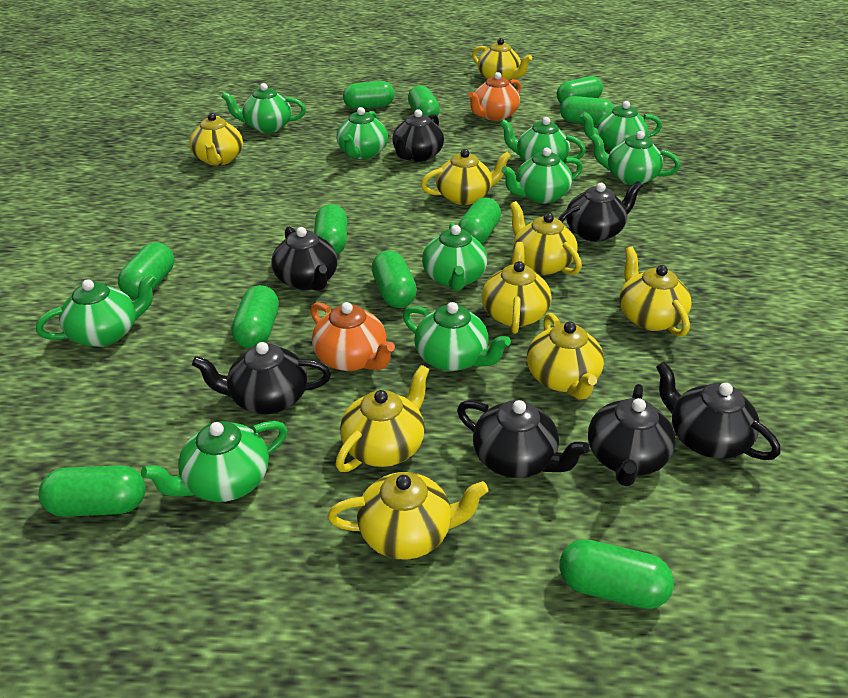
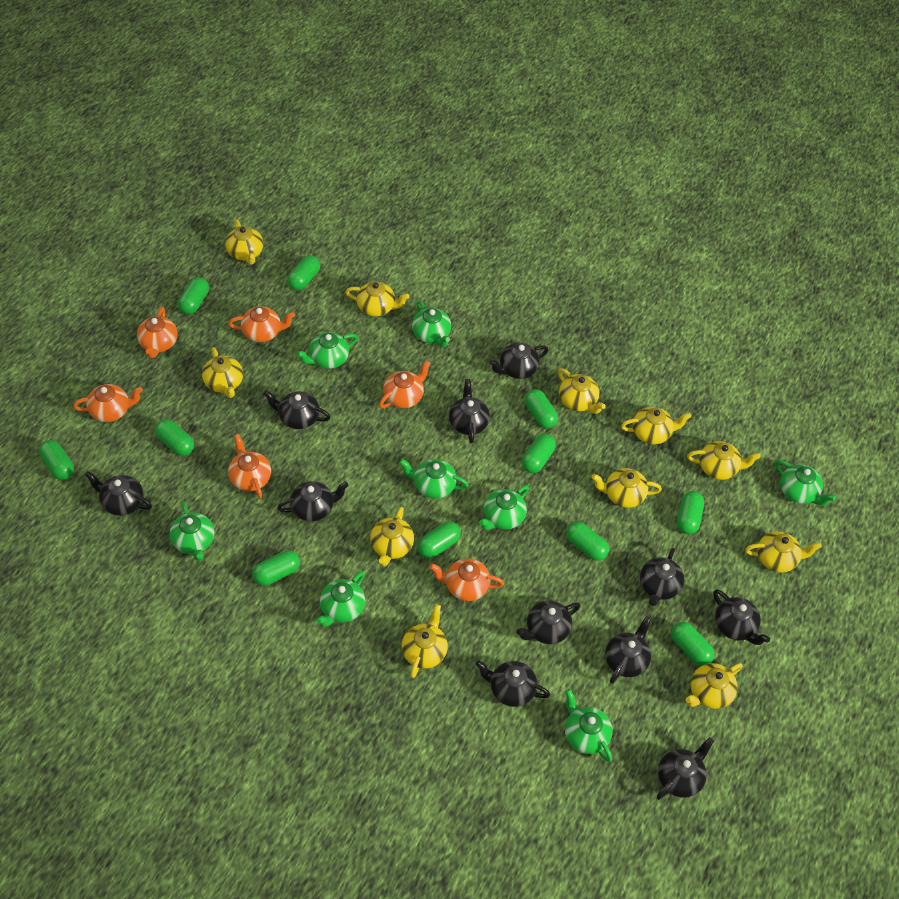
black teapot: [192,342,331,414] [272,227,338,291] [392,109,444,162] [457,400,590,478] [558,181,642,242] [588,384,676,486] [656,362,780,460] = 7 -> [85,471,152,516] [263,390,330,429] [278,481,349,522] [449,379,490,443] [476,660,550,707] [489,343,548,379] [516,600,580,644] [605,616,651,684] [640,548,684,606] [656,737,714,800] [713,589,770,645] = 11
green teapot: [36,273,156,347] [141,421,288,502] [221,83,306,133] [337,107,388,159] [403,302,511,371] [422,223,487,291] [500,117,586,162] [501,148,583,203] [580,101,662,150] [590,131,681,185] = 10 -> [170,502,215,561] [296,332,358,369] [316,572,365,627] [399,459,469,499] [412,300,451,347] [479,485,529,530] [565,689,613,762] [775,460,836,505] = 8
orange teapot: [310,302,395,371] [468,72,521,121] = 2 -> [73,384,143,422] [137,307,178,358] [228,306,295,342] [228,434,271,499] [379,361,431,408] [429,558,504,601] = 6
yellow teapot: [189,113,243,166] [328,472,489,560] [335,365,429,472] [421,149,511,205] [472,38,532,81] [482,242,551,334] [510,201,582,275] [527,313,604,400] [619,246,691,337] = 9 -> [202,347,243,398] [225,219,263,264] [345,282,409,317] [370,507,414,566] [402,604,448,678] [558,368,606,414] [592,468,662,508] [621,407,691,444] [685,663,743,709] [687,441,760,480] [745,531,822,573] = 11

